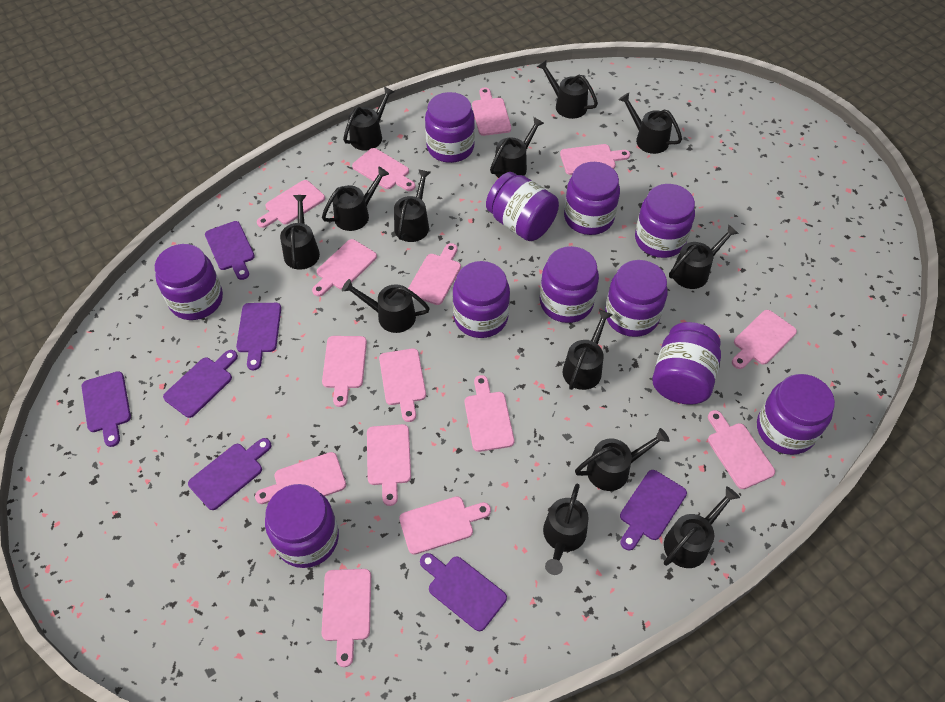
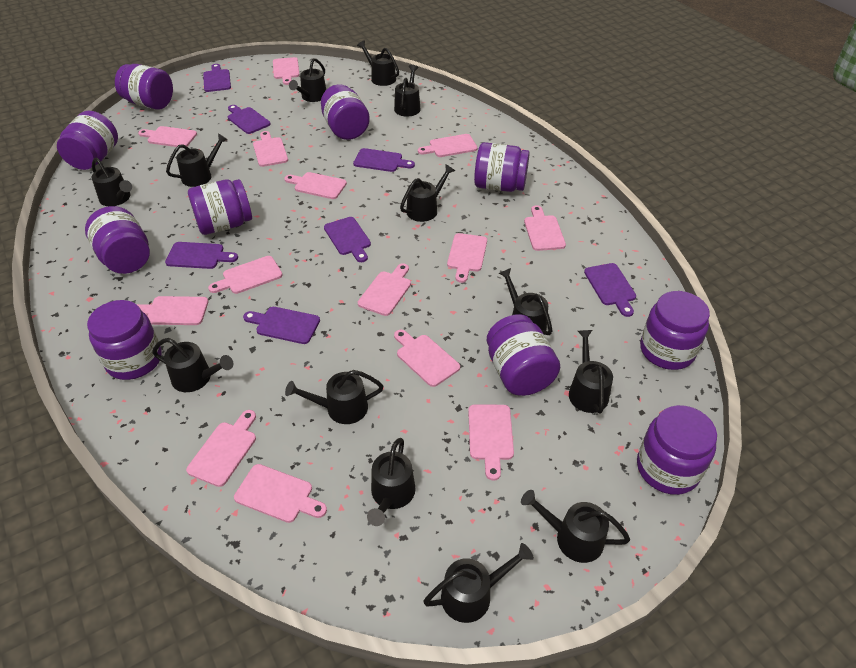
pink cutting board: [255,452,346,504] [257,180,325,228] [312,239,377,297] [322,336,367,407] [322,569,371,667] [352,148,416,191] [367,424,411,506] [379,348,426,422] [399,496,491,555] [408,243,461,305] [465,375,514,452] [472,87,511,136] [560,144,630,175] [708,410,775,489] [732,310,797,369] = 15 -> [136,296,208,325] [138,126,197,147] [186,410,256,487] [208,256,283,294] [234,464,327,523] [253,131,288,167] [273,57,300,85] [284,172,347,199] [358,263,411,316] [394,330,460,387] [418,134,478,157] [447,233,487,283] [468,404,514,481] [524,205,566,251] = 14
purple jar: [155,244,223,320] [265,484,339,568] [425,92,475,163] [453,261,510,338] [486,172,559,241] [540,246,599,323] [564,162,620,235] [605,260,668,337] [635,184,695,258] [652,322,721,405] [757,374,835,455] = 11 -> [57,111,118,170] [85,206,150,274] [87,300,162,380] [115,64,173,110] [188,179,252,235] [321,84,370,140] [474,142,530,192] [487,314,560,396] [637,405,717,495] [640,291,710,370] = 10

